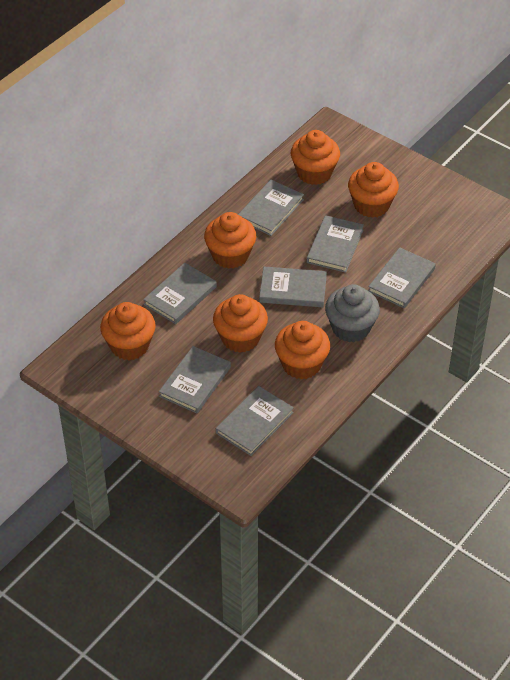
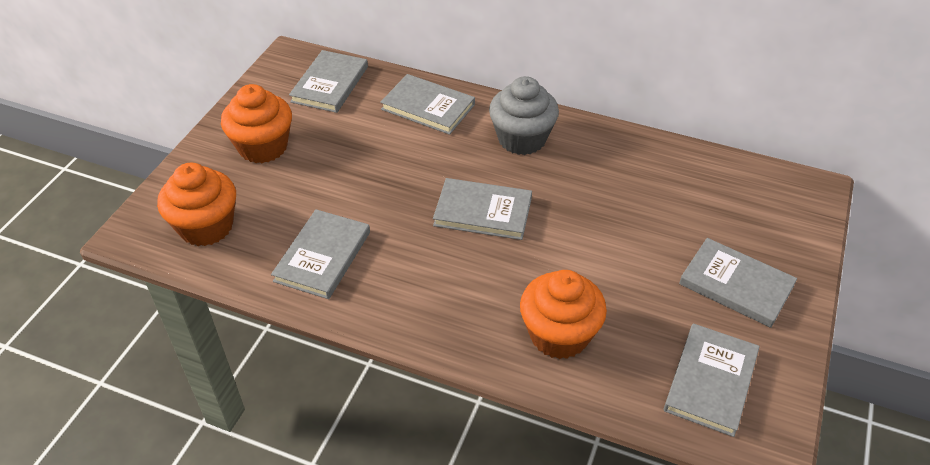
grey book: [143,263,217,324] [159,346,231,413] [216,386,294,456] [238,180,304,236] [259,267,327,307] [307,215,364,273] [368,247,436,308] = 7 -> [271,209,370,299] [289,50,368,113] [380,74,475,135] [433,178,532,240] [664,323,760,437] [679,238,797,328] = 6
orange cupcake: [100,302,156,360] [204,212,256,269] [213,294,268,353] [275,321,330,380] [291,130,340,185] [348,162,399,218] = 6 -> [157,163,236,246] [221,84,292,163] [520,270,607,359] = 3

